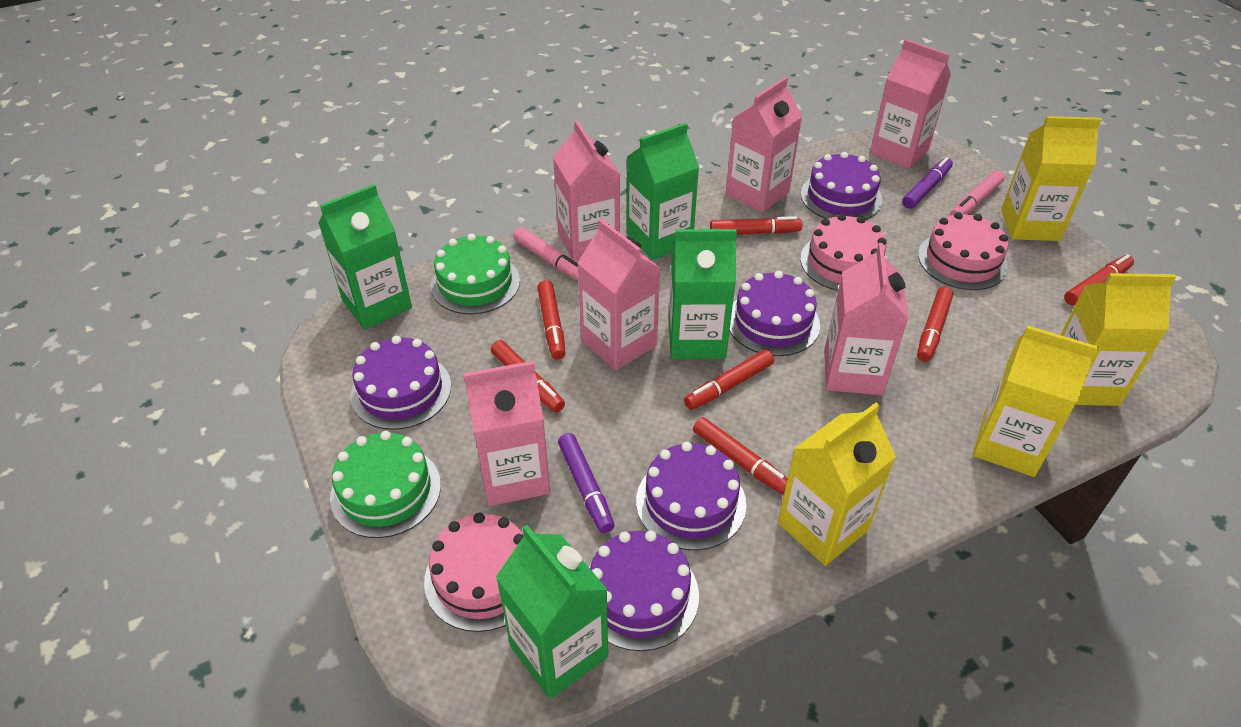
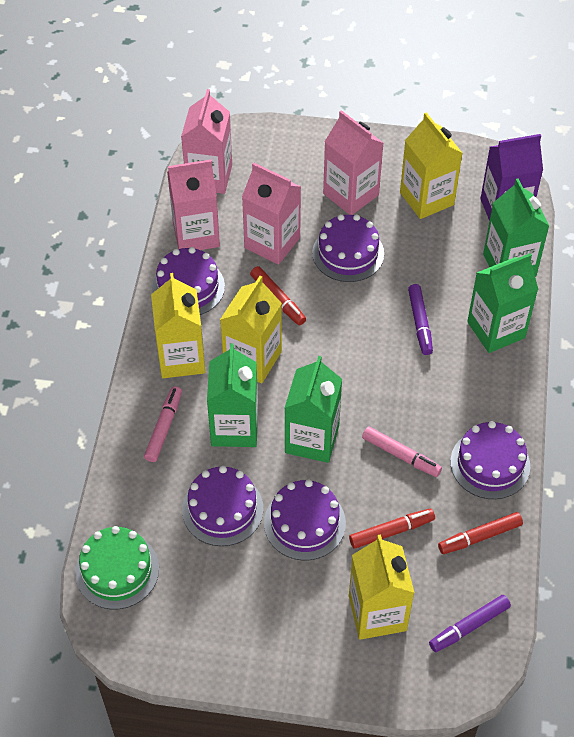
green cake: [330,431,441,538] [430,233,520,314] = 2 -> [75,526,159,609] = 1
pink cake: [424,513,524,632] [800,214,887,291] [918,212,1009,290] = 3 -> none = 0
pink carton: [463,361,550,506] [553,120,620,262] [578,219,660,370] [726,77,803,213] [824,243,909,395] [870,39,951,169] = 6 -> [167,160,220,250] [181,89,232,194] [242,163,301,265] [323,110,384,215] = 4
purple carton: none = 0 -> [480,134,543,221] = 1
red marker: [491,340,565,412] [537,280,565,359] [684,349,774,410] [693,417,788,494] [710,216,802,234] [917,287,953,362] [1064,254,1134,306] = 7 -> [250,266,306,325] [349,509,435,549] [438,512,523,554] = 3

